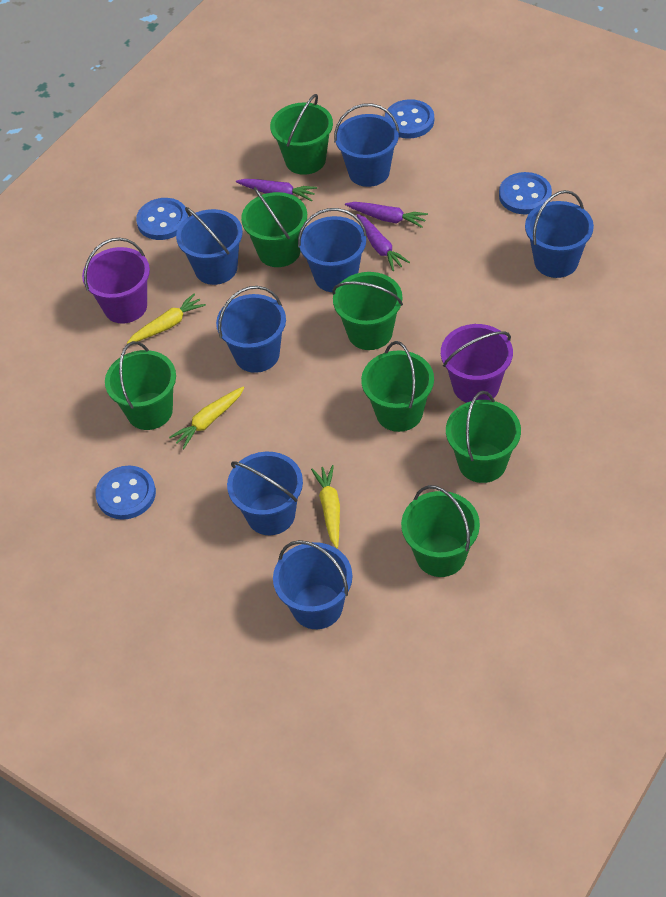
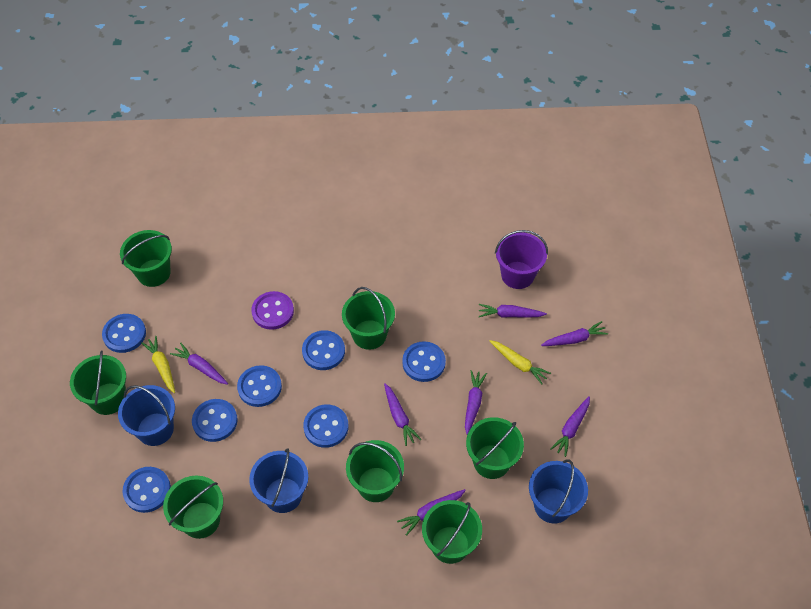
blue bucket: [176,207,243,285] [216,286,286,373] [227,452,303,535] [273,540,353,629] [298,208,367,292] [334,103,399,187] [525,190,594,278] = 7 -> [118,385,175,446] [249,448,308,513] [529,459,588,524] = 3
blue button: [95,466,156,520] [136,198,188,240] [385,99,434,139] [499,172,552,214] = 4 -> [102,314,146,353] [123,467,171,513] [192,399,238,442] [237,365,282,407] [302,330,345,370] [303,404,349,448] [402,341,446,382] = 7
purple bucket: [82,238,150,324] [441,324,513,403] = 2 -> [495,230,548,289] = 1
purple button: none = 0 -> [251,291,294,330] = 1
purple carrot: [236,179,317,201] [345,202,428,228] [356,214,410,271] = 3 -> [170,343,228,385] [384,383,421,446] [397,489,466,536] [465,370,487,435] [479,304,547,318] [541,321,608,346] [550,396,590,457] = 7
yellow carrot: [127,293,206,344] [169,386,245,449] [311,465,340,549] = 3 -> [141,336,175,393] [490,340,551,384] = 2

